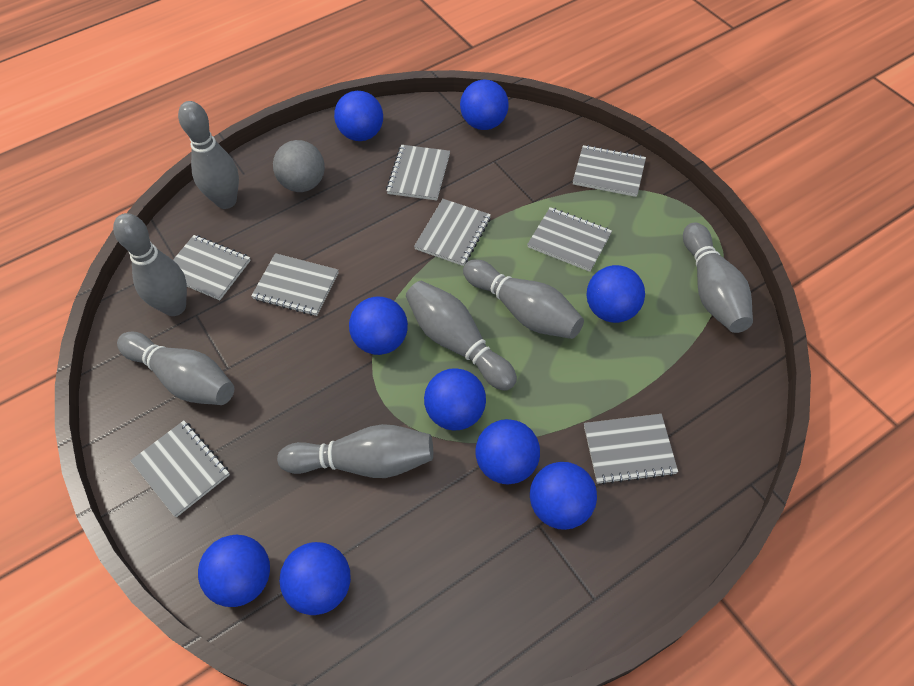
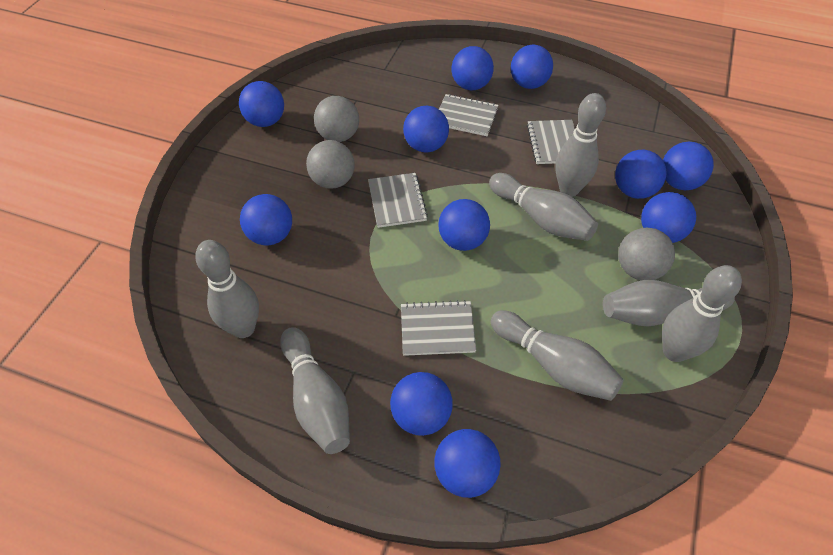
blue ball: [198,535,270,607] [280,542,351,615] [334,91,383,141] [349,297,408,355] [424,368,486,431] [460,79,509,130] [475,419,540,485] [530,462,597,530] [587,265,645,323] = 9 -> [239,81,284,127] [240,194,292,245] [390,372,453,436] [403,106,449,153] [434,429,501,498] [438,199,490,251] [452,46,494,90] [511,45,553,89] [615,150,667,199] [641,192,696,243] [663,142,714,190] = 11
grey ball: [273,140,325,192] = 1 -> [306,140,355,189] [314,96,359,142] [618,228,675,280] = 3
grey notebook: [130,420,230,517] [173,235,251,300] [251,253,339,316] [386,145,450,200] [414,199,491,266] [527,207,612,272] [573,145,646,197] [584,414,678,485] = 8 -> [368,173,428,228] [401,300,476,356] [439,94,499,136] [527,120,575,164] = 4

